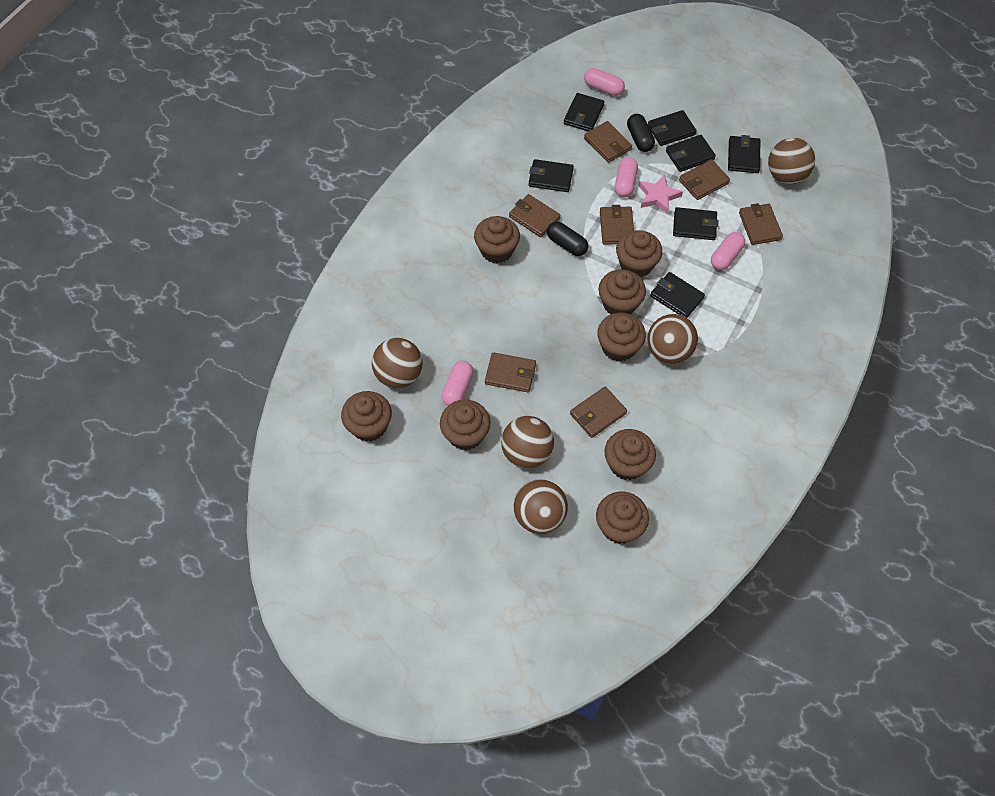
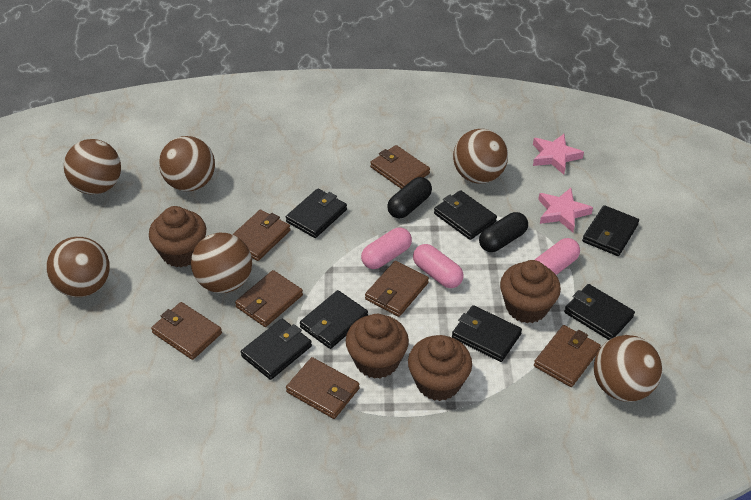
brown ball: [372,338,423,388] [501,416,554,469] [513,479,568,534] [647,314,698,364] [768,138,815,184] = 5 -> [47,237,110,297] [64,139,121,194] [159,136,215,191] [191,233,252,293] [453,129,508,183] [594,335,662,402] = 6
brown cupcake: [341,391,392,442] [440,400,490,451] [474,216,520,263] [596,492,649,544] [597,313,646,362] [599,269,646,315] [605,429,656,480] [616,230,663,277] = 8 -> [149,206,206,267] [346,314,409,379] [408,335,472,401] [500,260,561,323] = 4
pink capsule: [442,361,473,406] [584,68,625,96] [615,157,638,197] [711,232,745,270] = 4 -> [361,227,412,269] [413,244,464,288] [535,238,580,275] = 3
pink star: [639,174,683,214] = 1 -> [533,134,584,174] [538,188,593,232] = 2

